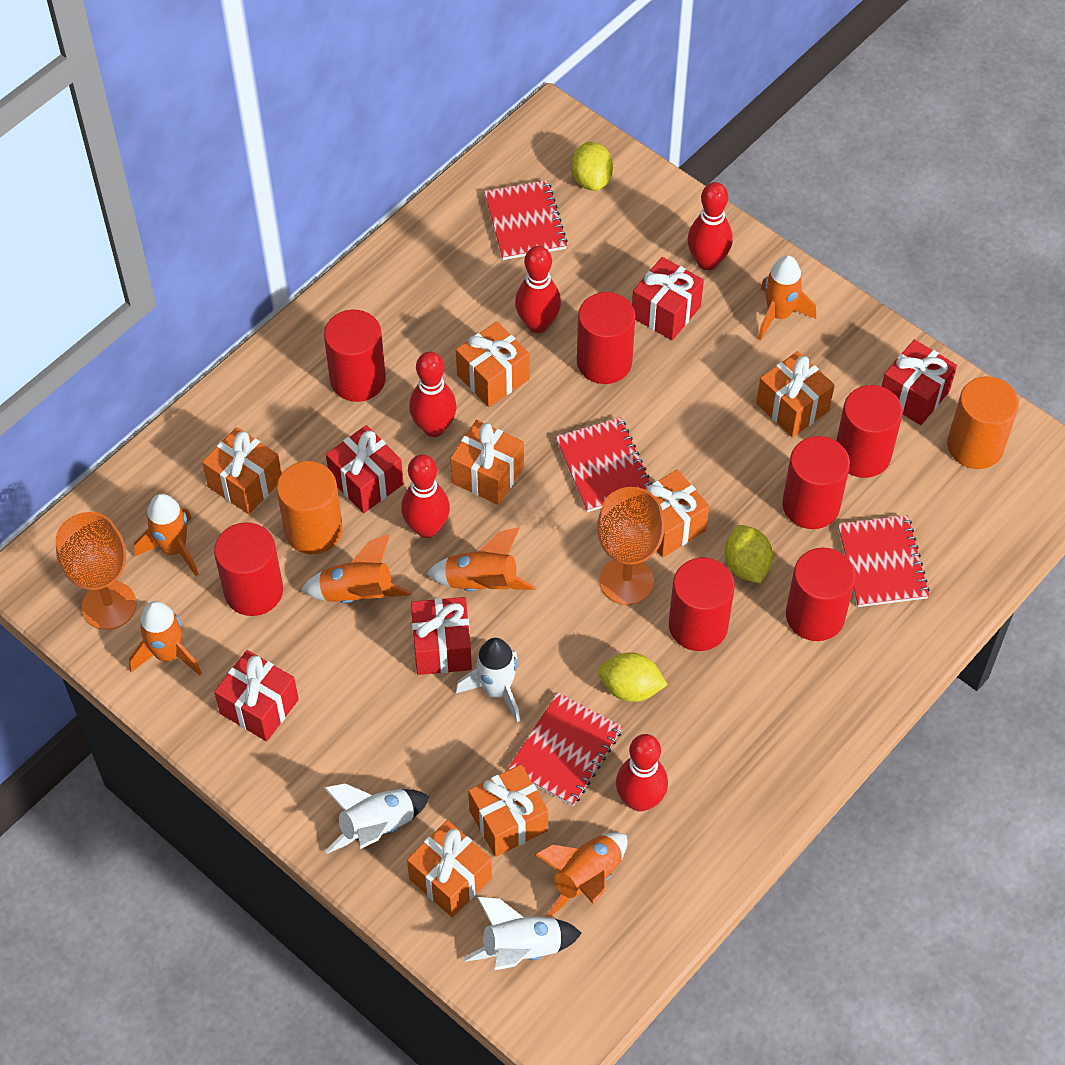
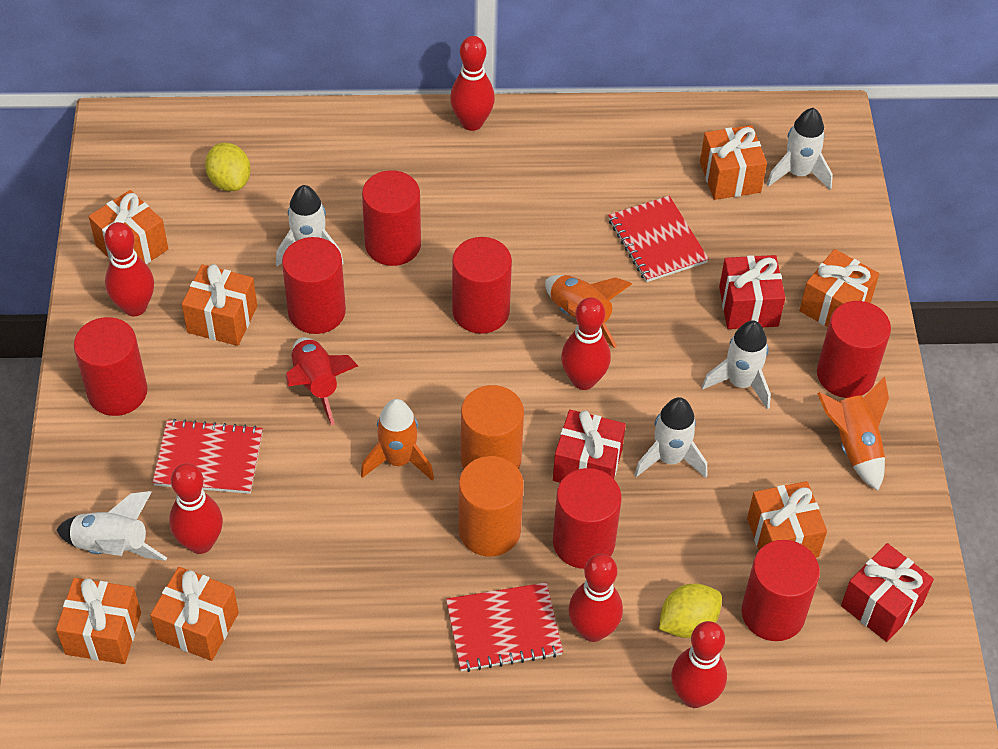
orange goblet: [56,512,137,630] [597,487,664,605] = 2 -> none = 0
orange rocket: [129,601,202,675] [134,494,199,576] [301,534,412,603] [426,527,536,591] [535,832,627,918] [758,255,816,340] = 6 -> [361,399,434,480] [545,275,632,348] [817,376,889,491] = 3
red bowling pin: [401,454,450,538] [409,352,456,437] [515,246,561,333] [616,734,668,812] [688,182,733,270] = 5 -> [104,222,154,316] [169,463,223,554] [450,36,495,131] [561,297,611,390] [569,554,623,642] [671,621,727,708] = 6
red gift: [214,650,299,741] [326,425,404,513] [411,597,472,675] [632,257,704,340] [882,339,957,425] = 5 -> [553,410,626,483] [719,255,785,329] [841,543,934,642] = 3
red notebook: [484,180,568,260] [508,692,623,806] [556,417,652,512] [838,515,930,607] = 4 -> [152,419,263,494] [446,582,563,672] [608,196,709,282] = 3
red rocket: none = 0 -> [285,337,358,425] = 1
white rocket: [324,784,429,854] [456,638,520,722] [463,897,582,970] = 3 -> [56,491,167,561] [276,185,344,267] [634,397,707,478] [702,320,771,410] [766,108,833,190] = 5
yellow lemon: [571,142,613,191] [598,652,668,702] [725,525,773,584] = 3 -> [205,143,251,191] [659,584,722,638] = 2

